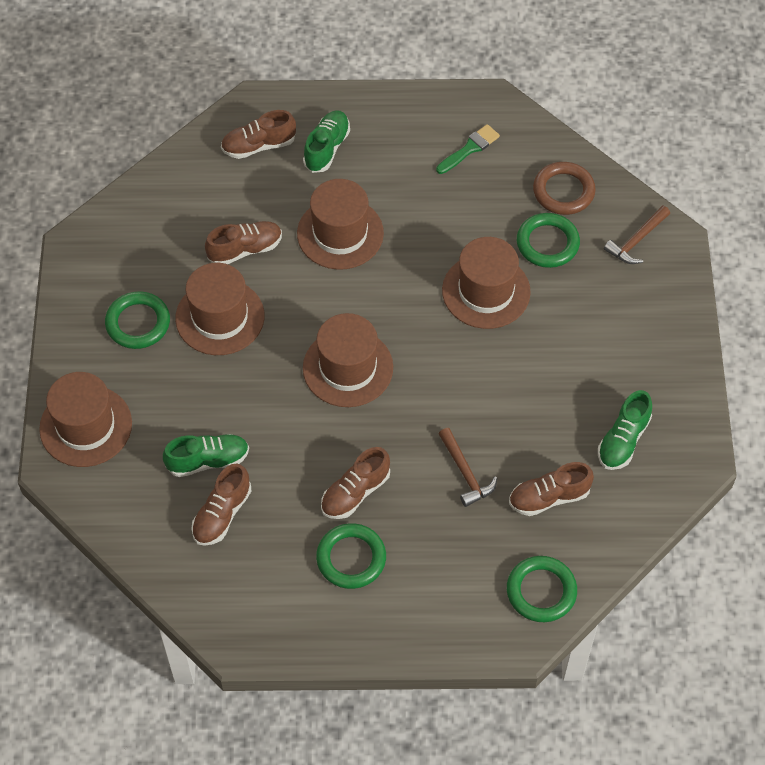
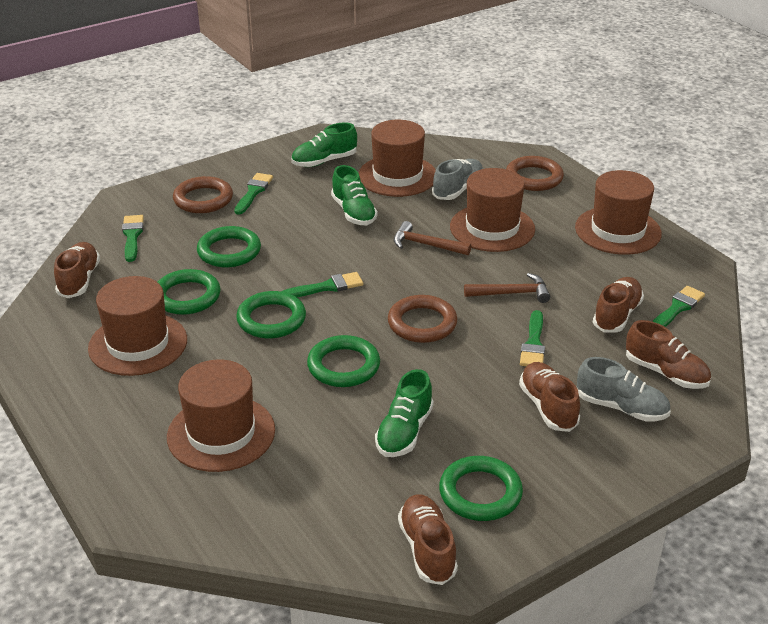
brown ring: [533,162,596,215] = 1 -> [173,176,233,213] [388,295,457,343] [506,156,564,191] = 3
green brush: [436,124,500,174] = 1 -> [122,215,144,262] [234,173,273,214] [281,272,363,297] [520,310,545,366] [652,286,705,327] = 5
green ring: [105,291,170,349] [316,523,386,589] [507,556,577,622] [517,213,580,268] = 4 -> [158,269,220,315] [197,226,261,267] [236,291,306,339] [307,335,380,387] [439,456,523,521] = 5
grey shoe: none = 0 -> [432,159,483,200] [577,357,671,421] = 2

